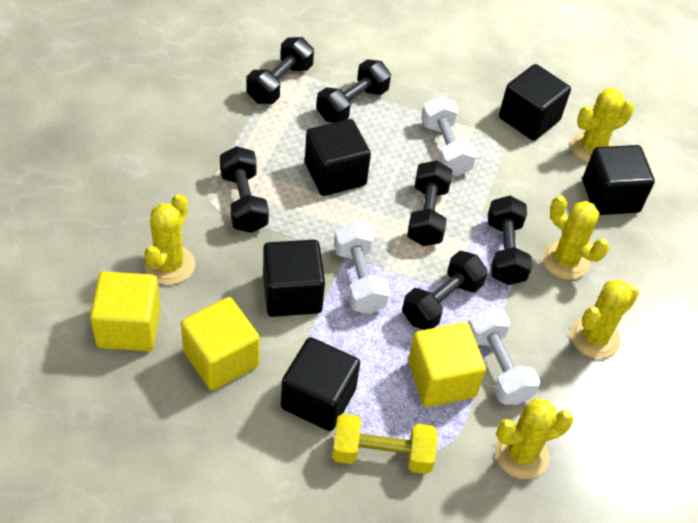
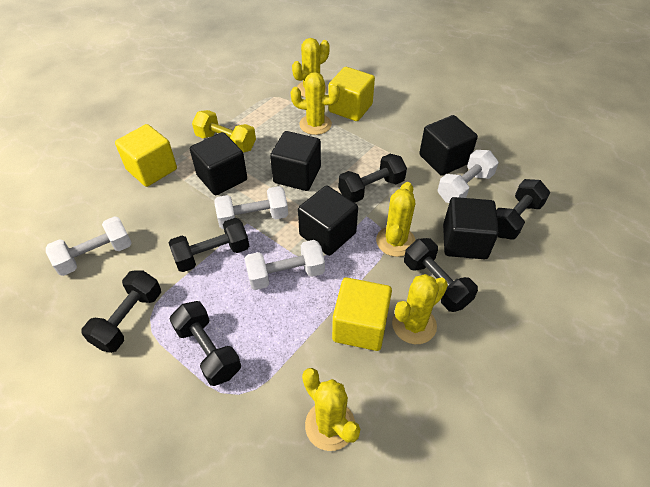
white dumbbell: [334,221,390,314] [421,96,477,176] [468,308,540,405] = 3 -> [46,216,132,276] [214,186,288,229] [244,240,325,290] [438,150,499,203] = 4

